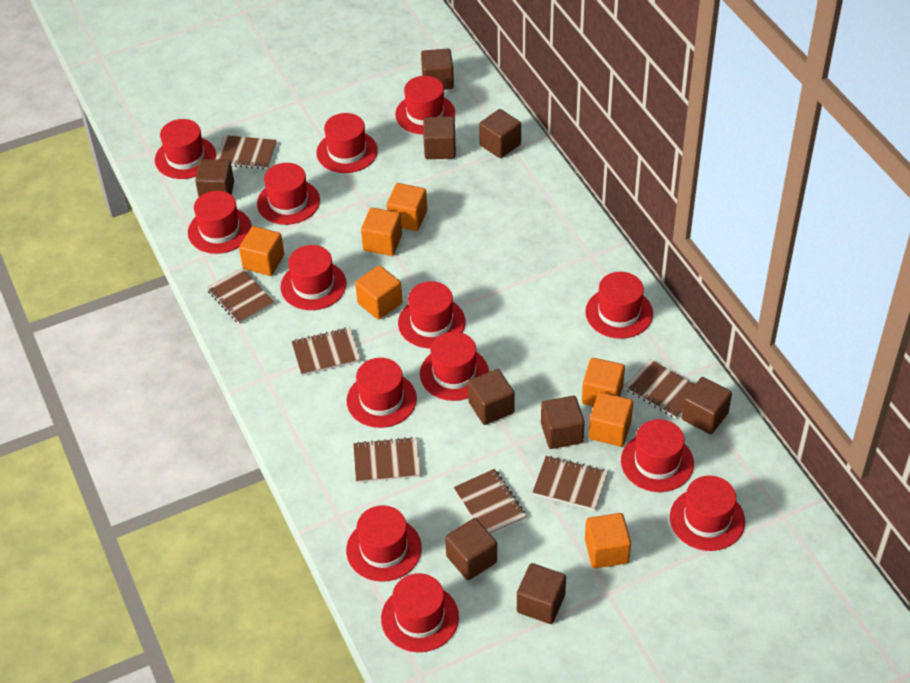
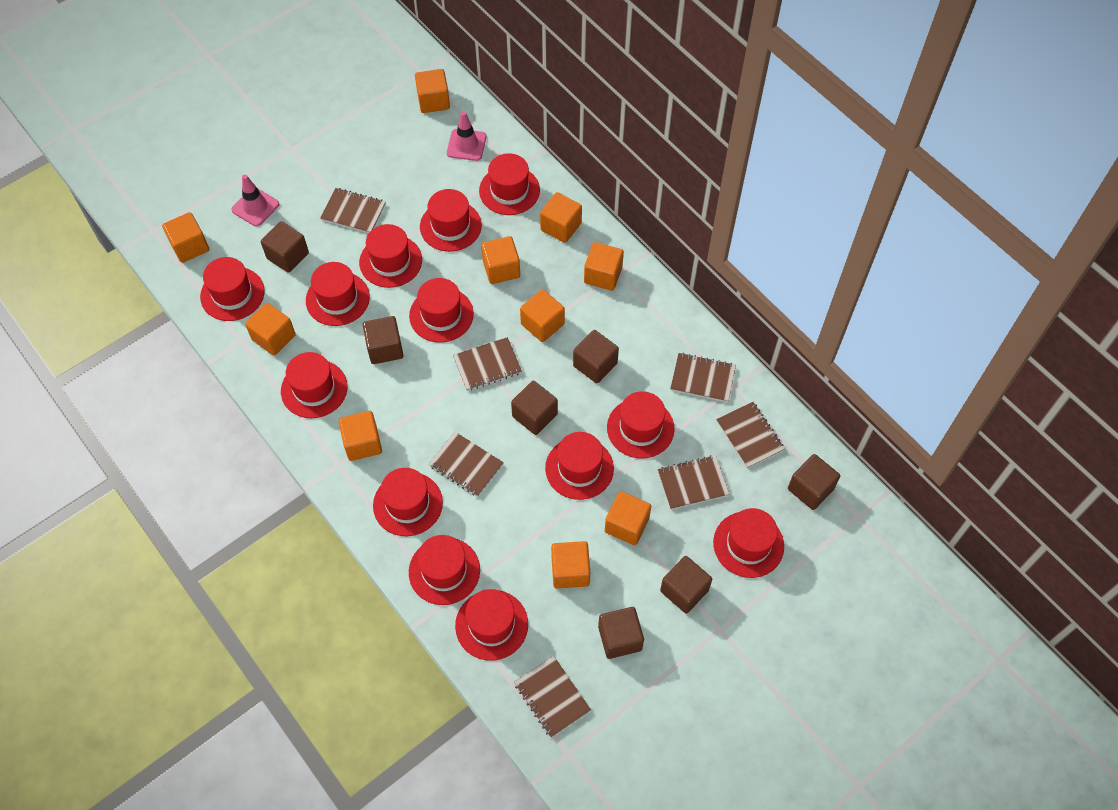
brown cube: [195,159,234,197] [421,49,454,90] [423,116,456,159] [445,518,497,580] [468,369,514,425] [479,109,521,158] [517,563,566,624] [541,396,585,449] [682,377,732,434] = 9 -> [261,221,309,273] [363,316,404,364] [511,381,558,435] [573,330,619,383] [598,607,644,659] [660,556,712,614] [788,454,840,510] = 7
orange cube: [239,226,284,276] [355,265,402,320] [361,208,402,256] [387,183,427,231] [582,358,625,406] [585,513,631,568] [589,392,633,447] = 7 -> [162,212,209,263] [245,303,296,356] [338,411,382,461] [415,69,450,113] [481,236,520,284] [520,289,565,342] [540,192,582,243] [551,541,590,589] [584,242,624,291] [605,491,651,545] = 10
pink traffic cone: none = 0 -> [231,175,279,227] [447,111,486,161] = 2
red hat: [155,119,216,179] [188,191,252,254] [257,163,320,225] [280,245,346,310] [316,113,378,173] [346,505,422,582] [347,358,417,428] [381,573,459,652] [395,76,455,135] [398,281,465,348] [420,332,489,401] [585,272,653,339] [621,419,694,492] [670,476,745,551] = 14 -> [200,257,265,321] [281,352,348,418] [306,262,370,326] [359,224,422,288] [373,468,443,536] [409,278,474,343] [409,535,480,605] [420,189,482,252] [455,589,528,661] [479,153,540,215] [545,432,614,500] [607,391,675,459] [713,508,784,578] = 13

